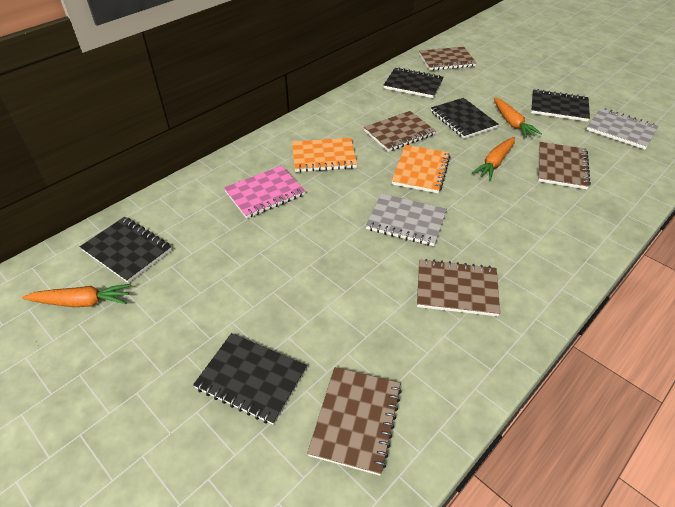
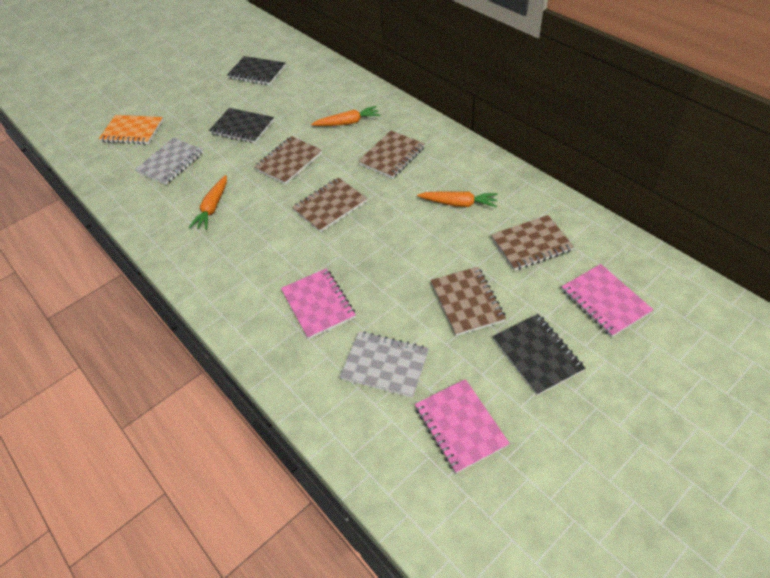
black notebook: [80,217,172,283] [193,333,307,425] [384,67,443,98] [431,98,499,139] [531,89,590,122] = 5 -> [209,108,274,143] [227,56,286,85] [493,314,585,396] = 3
orange notebook: [292,138,357,172] [392,145,450,193] = 2 -> [99,115,163,144] = 1
pink notebook: [224,166,305,219] = 1 -> [281,268,356,339] [415,379,510,474] [562,264,653,337] = 3

